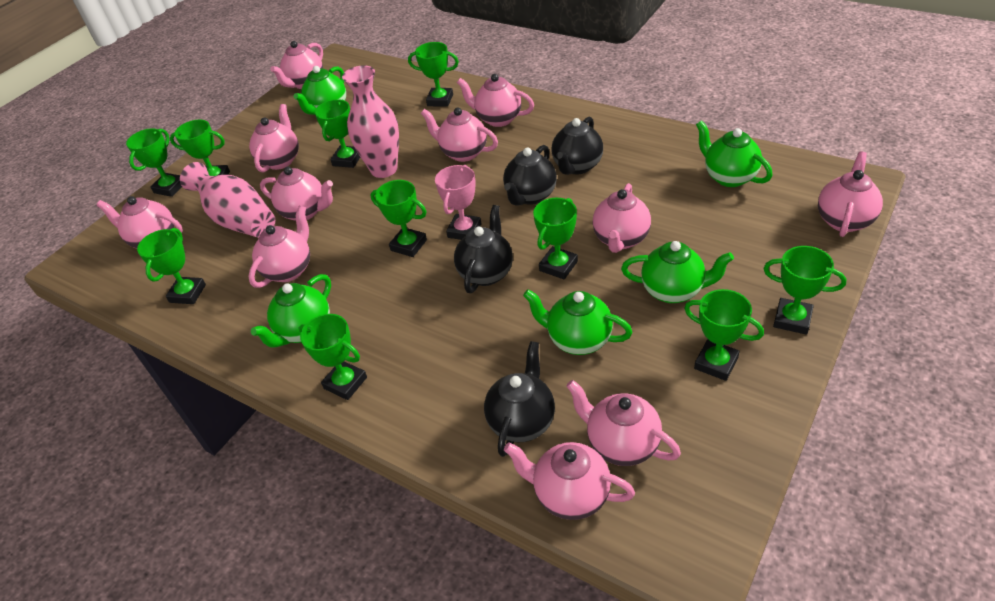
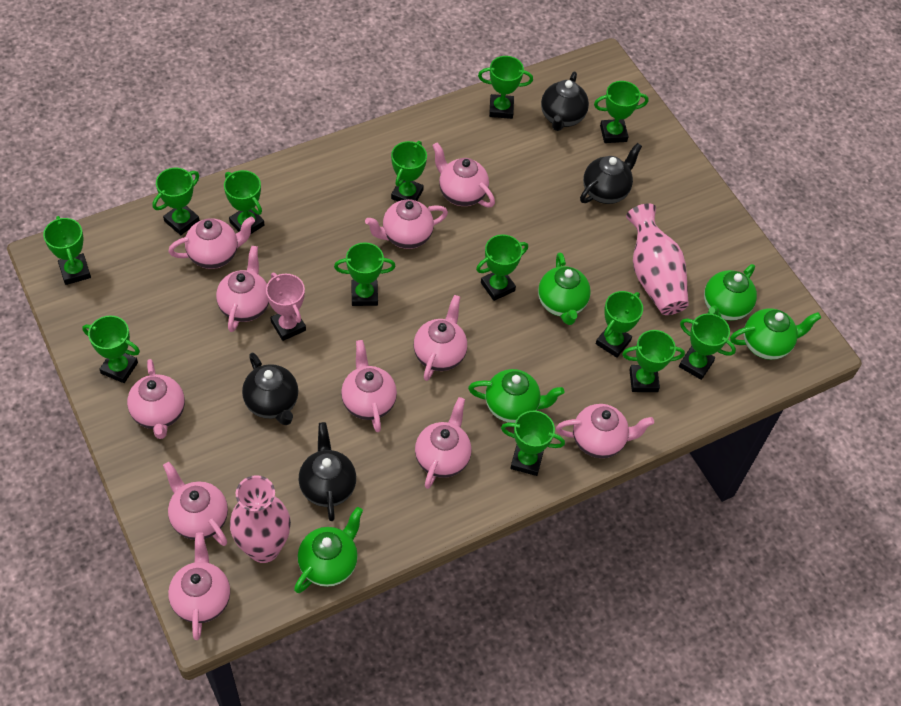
green trophy: [126,129,182,197] [137,228,206,304] [170,120,230,176] [299,314,367,400] [315,99,360,168] [370,180,427,257] [408,42,459,107] [533,198,578,279] [684,289,764,381] [763,246,846,335] = 10 -> [43,216,91,285] [82,315,140,383] [153,168,200,235] [224,170,265,234] [334,242,396,306] [391,141,427,201] [476,234,528,301] [478,56,533,119] [501,411,565,476] [594,81,648,143] [596,291,643,358] [622,330,685,392] [679,313,736,380] = 13

